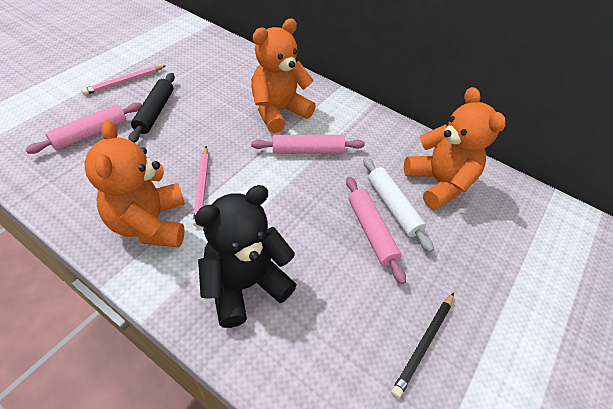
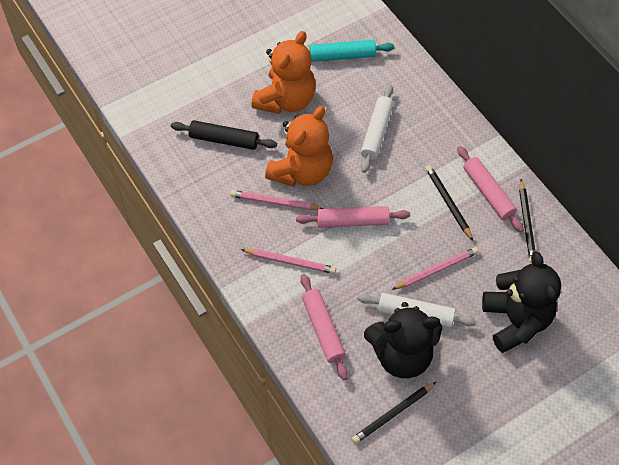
black pencil: [391,293,454,398] = 1 -> [352,382,436,444] [426,165,473,241] [519,179,535,263] = 3
black teddy bear: [194,185,297,328] = 1 -> [364,302,442,378] [482,251,561,353] = 2
orange teddy bear: [85,120,185,247] [251,19,316,133] [404,87,506,210] = 3 -> [252,31,316,114] [265,106,333,187] = 2
pink pencil: [82,65,165,95] [193,146,209,227] = 2 -> [230,190,323,210] [241,249,336,274] [392,247,479,290] = 3
turquoise rolling pin: none = 0 -> [309,40,394,62] = 1
white rolling pin: [363,157,434,252] = 1 -> [358,293,476,327] [361,85,394,173] = 2

